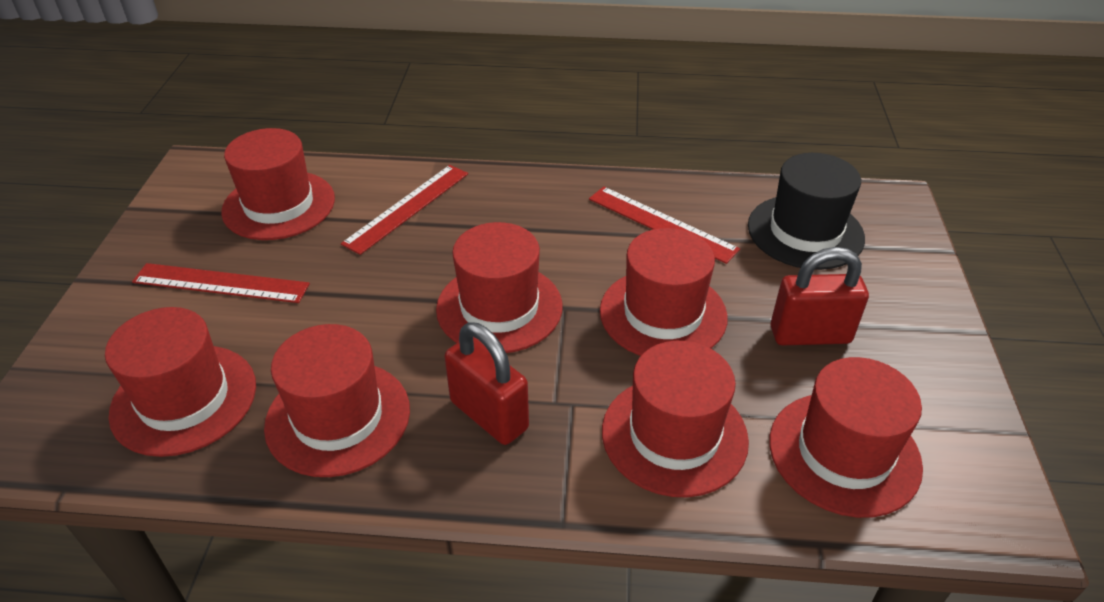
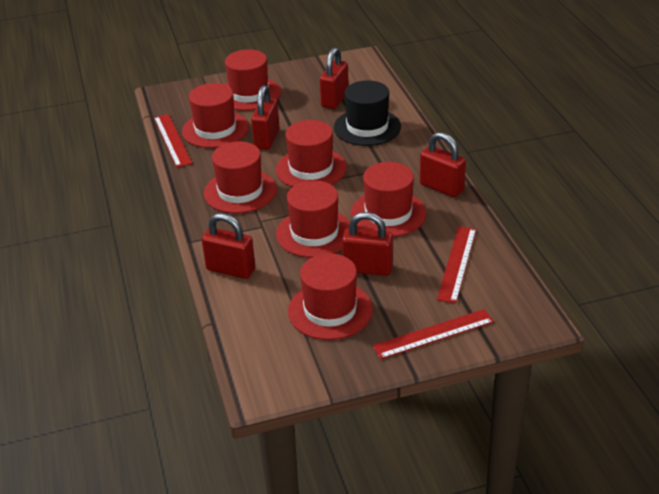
red padlock: [444,322,529,445] [771,247,869,345] = 2 -> [202,213,255,279] [251,85,280,150] [320,47,349,109] [342,212,393,276] [420,132,466,197] = 5

